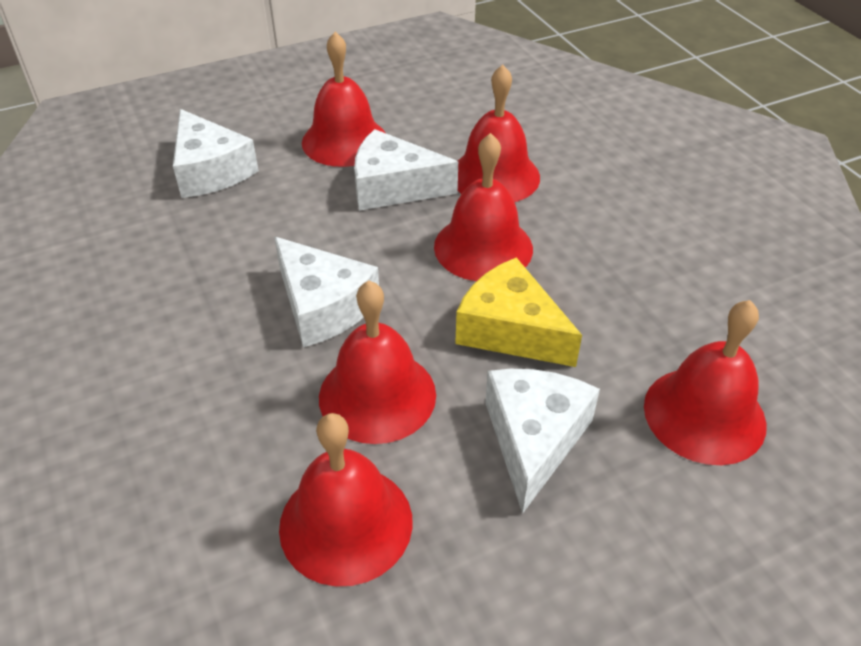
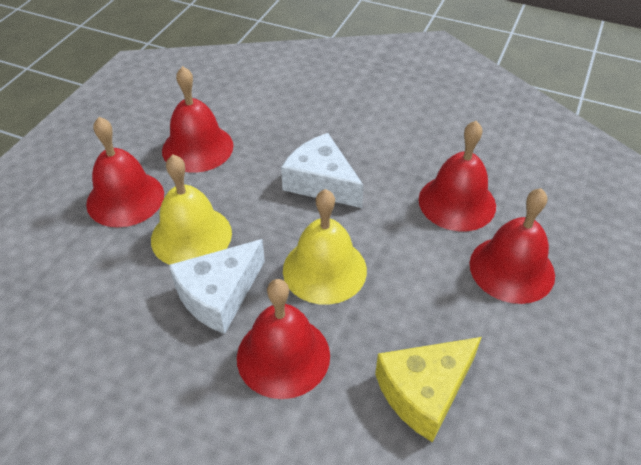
red bell: [279,413,413,587] [302,32,385,167] [319,281,436,444] [434,133,533,281] [458,65,540,202] [644,300,767,465] = 6 -> [86,117,164,227] [162,66,233,173] [237,279,330,399] [419,121,496,231] [470,188,555,304] = 5
white cheese: [173,109,259,198] [274,237,379,347] [354,129,458,211] [485,369,600,514] = 4 -> [169,239,265,334] [281,133,364,208] = 2
yellow bell: none = 0 -> [151,155,232,265] [283,189,367,305] = 2

